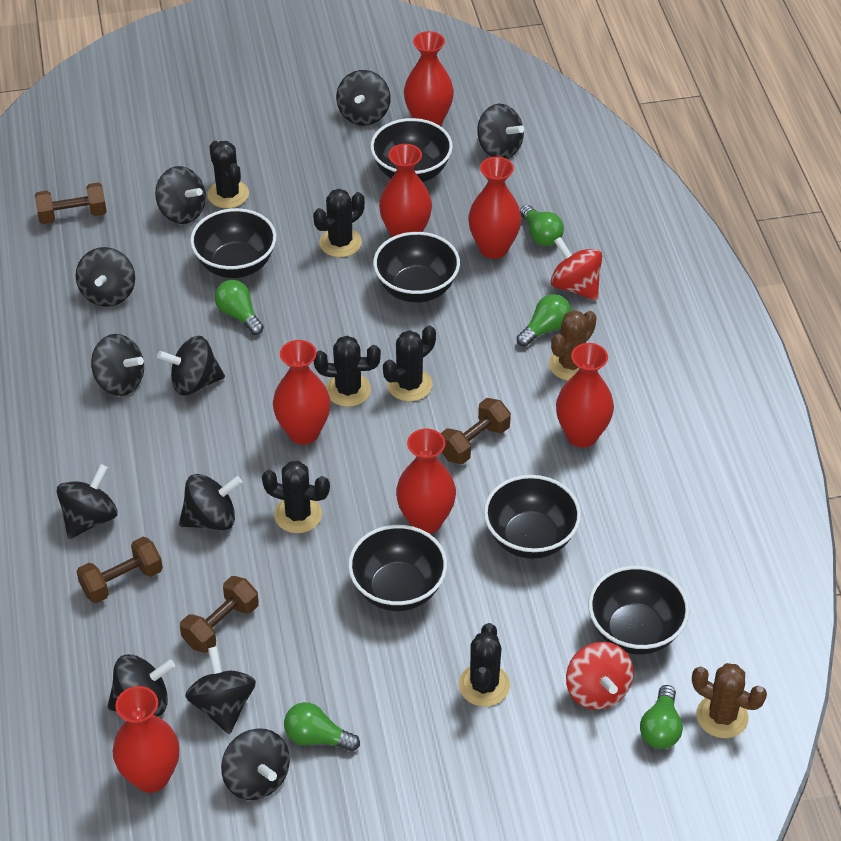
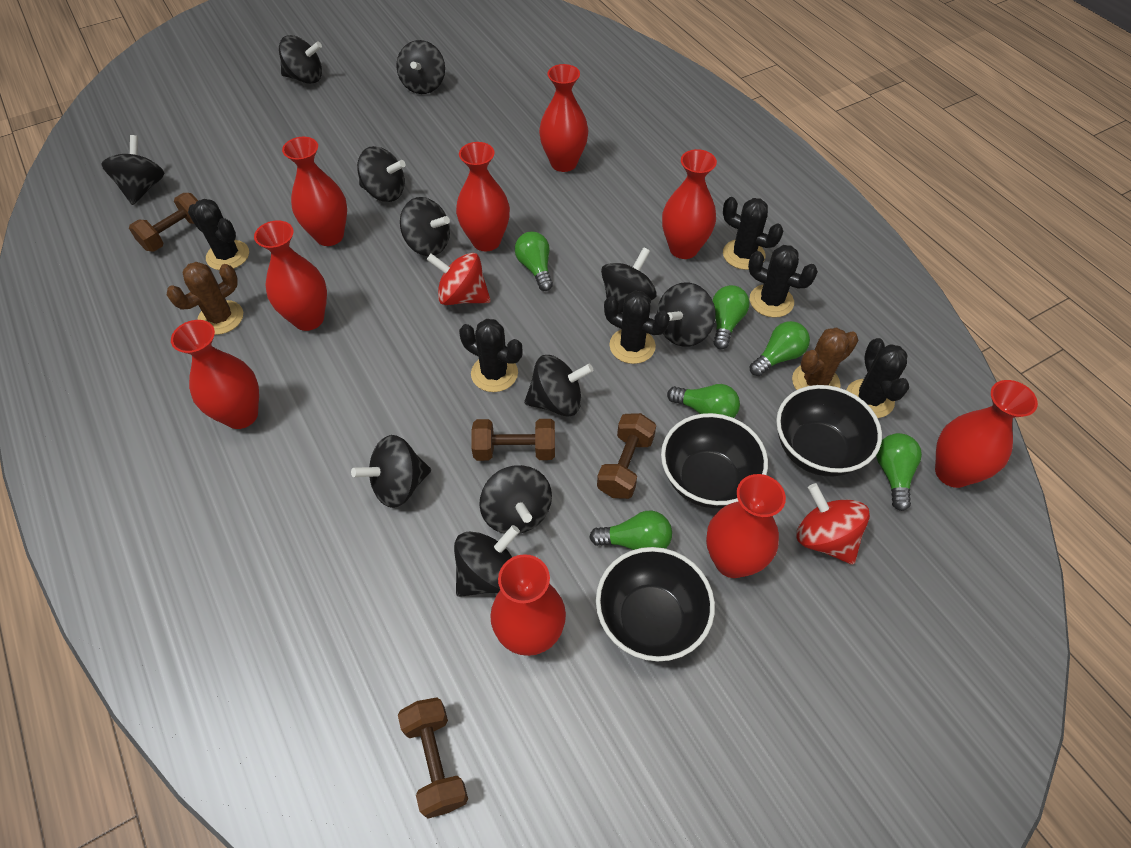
black bowl: [190,208,276,278] [348,525,447,611] [370,118,453,182] [373,232,460,303] [484,475,581,559] [588,566,689,655] = 6 -> [596,547,715,661] [661,413,768,508] [776,385,882,476] = 3
green light bulb: [215,280,264,335] [284,702,360,752] [517,294,571,347] [520,205,564,246] [640,685,683,749] = 5 -> [515,232,553,291] [589,511,672,550] [667,384,740,418] [712,285,750,349] [749,321,810,376] [876,433,922,511] = 6
red vase: [113,686,179,793] [273,340,331,445] [379,144,432,237] [396,429,456,534] [404,31,454,126] [468,157,522,259] [556,343,614,448] = 7 -> [171,320,259,429] [254,220,327,331] [282,137,347,246] [456,142,510,251] [490,554,566,656] [539,64,588,172] [662,149,717,259] [706,474,786,578] [935,380,1038,488] = 9

